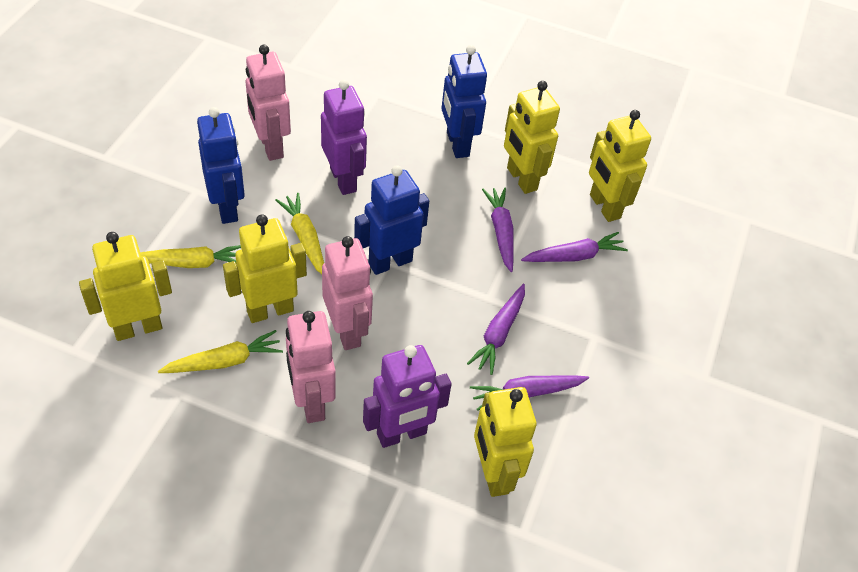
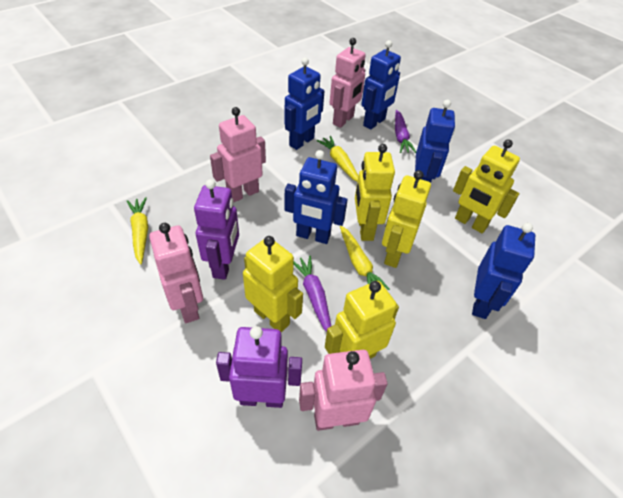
blue robot: [197,107,245,224] [354,165,429,275] [441,45,487,158] = 3 -> [285,57,324,150] [285,150,348,244] [361,40,401,130] [415,100,455,183] [472,223,535,319] = 5
pink robot: [246,45,291,161] [286,311,336,423] [322,236,373,350] = 3 -> [149,223,203,323] [210,107,266,202] [299,350,388,431] [330,38,366,128] = 4
purple carrot: [467,284,525,375] [470,376,589,411] [482,188,514,272] [521,232,628,262] = 4 -> [294,255,331,332] [395,110,416,153] = 2

